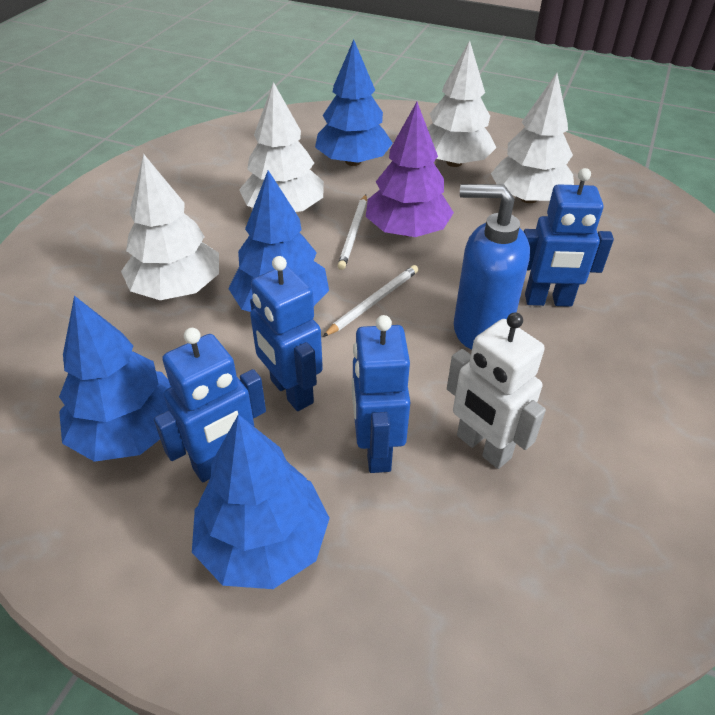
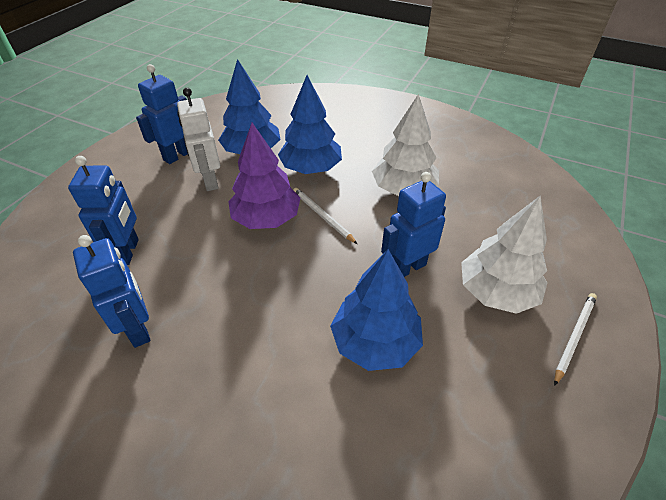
blue soap dispenser: [454,184,530,350] = 1 -> none = 0
blue tree: [59,296,171,462] [192,415,330,589] [228,170,329,312] [315,39,393,166] = 4 -> [218,59,281,154] [278,75,342,174] [330,249,423,371] = 3
white tree: [121,154,219,300] [239,82,324,212] [427,41,496,167] [491,73,574,203] = 4 -> [372,94,439,196] [461,195,548,314] = 2

